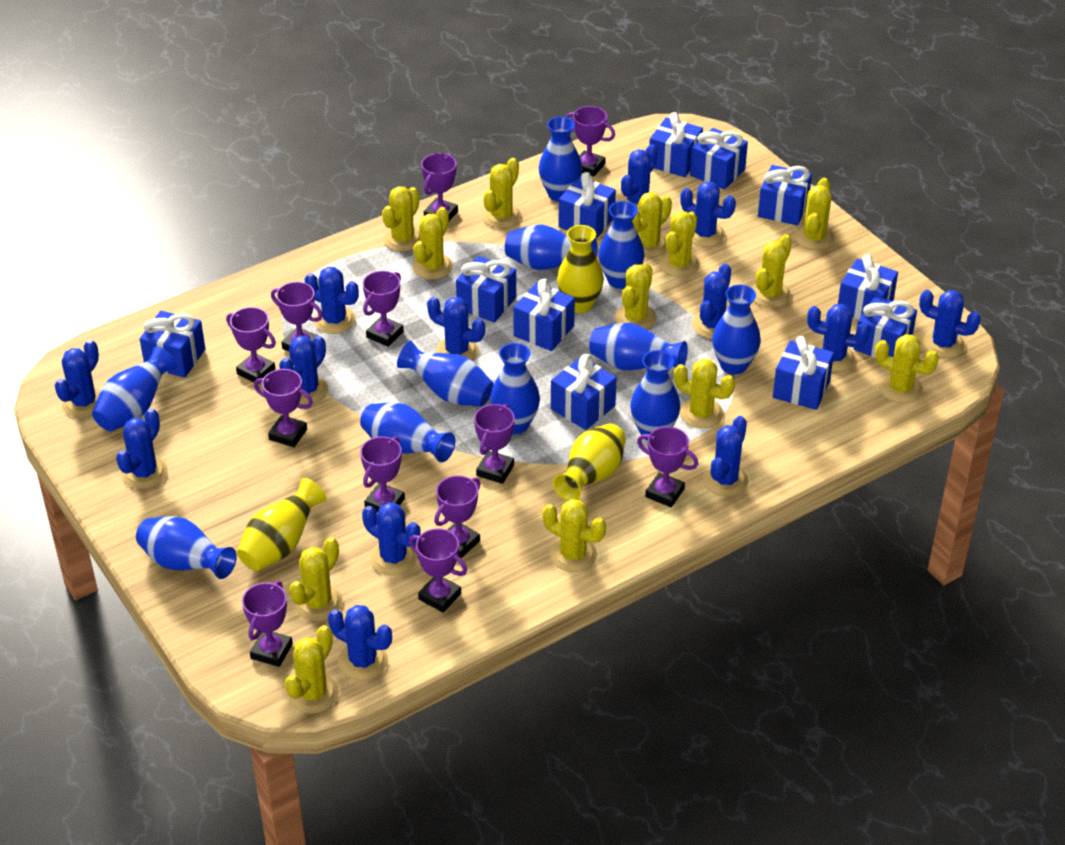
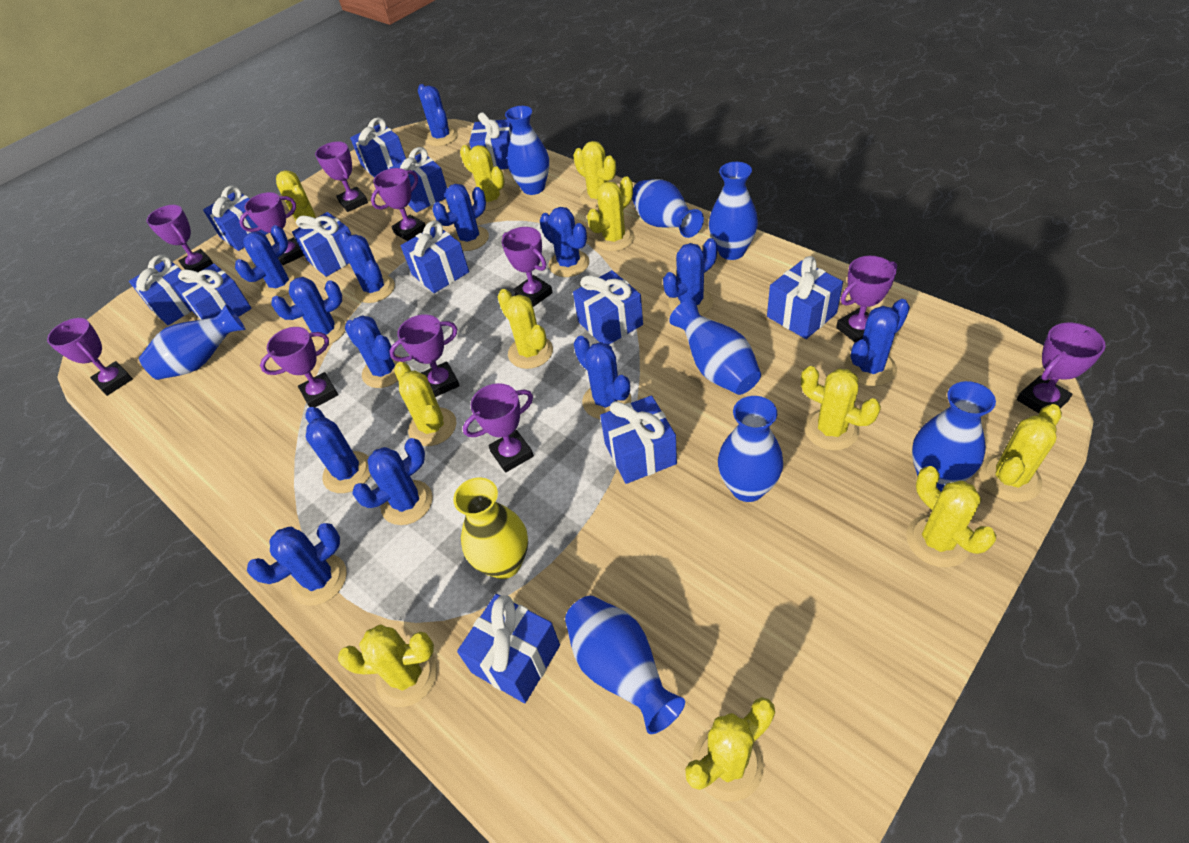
blue gift: [140,311,205,378] [456,256,516,323] [513,279,575,351] [551,354,617,430] [558,172,616,240] [649,112,703,177] [690,128,748,190] [758,165,812,226] [773,336,834,410] [838,254,898,320] [854,296,917,358] = 11 -> [129,255,192,325] [175,264,252,320] [203,185,268,251] [292,212,351,277] [350,117,406,178] [389,147,447,212] [401,221,469,293] [457,594,560,703] [469,112,512,169] [573,270,643,345] [600,395,677,484] [767,256,843,339] = 12
blue vase: [92,346,177,431] [136,516,237,579] [360,402,455,462] [397,341,494,407] [490,343,540,434] [505,225,598,270] [539,116,582,201] [589,323,688,370] [598,201,645,289] [630,350,681,441] [712,285,761,375] = 11 -> [139,304,245,380] [505,106,549,195] [565,596,685,734] [632,179,704,238] [669,300,761,395] [709,162,758,260] [718,396,783,502] [912,381,996,491] = 8
purple trophy: [226,307,276,384] [242,581,293,667] [254,369,313,447] [271,282,323,352] [360,436,405,513] [363,271,404,347] [409,528,467,612] [421,153,458,221] [434,475,480,558] [474,404,515,484] [565,106,615,177] [637,426,698,507] = 12 -> [47,318,133,396] [147,205,214,272] [239,192,304,265] [260,327,338,407] [315,142,368,212] [371,168,426,241] [389,314,460,397] [463,383,534,472] [502,227,553,307] [836,256,897,342] [1017,323,1105,413] = 11
yellow cactus: [285,625,339,714] [289,537,343,621] [382,186,420,252] [412,207,453,280] [482,158,522,228] [543,499,606,572] [615,264,657,330] [632,192,672,258] [659,211,700,277] [674,359,735,428] [751,234,792,308] [794,178,835,250] [875,334,939,403] = 13 -> [276,170,324,231] [338,624,437,707] [394,362,456,446] [460,145,509,211] [497,289,553,369] [573,141,616,208] [587,177,634,251] [685,697,775,801] [801,366,881,451] [906,466,996,567] [979,404,1062,502] = 11
yellow vase: [237,478,327,571] [553,423,626,501] [557,225,604,313] = 3 -> [453,477,528,579] = 1

